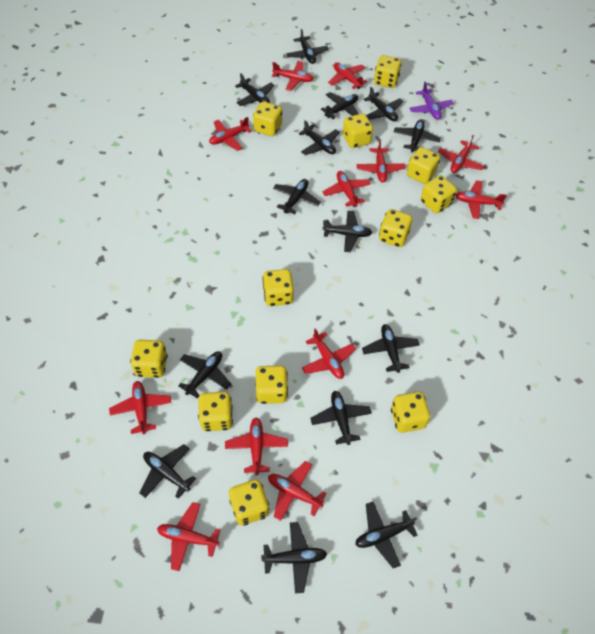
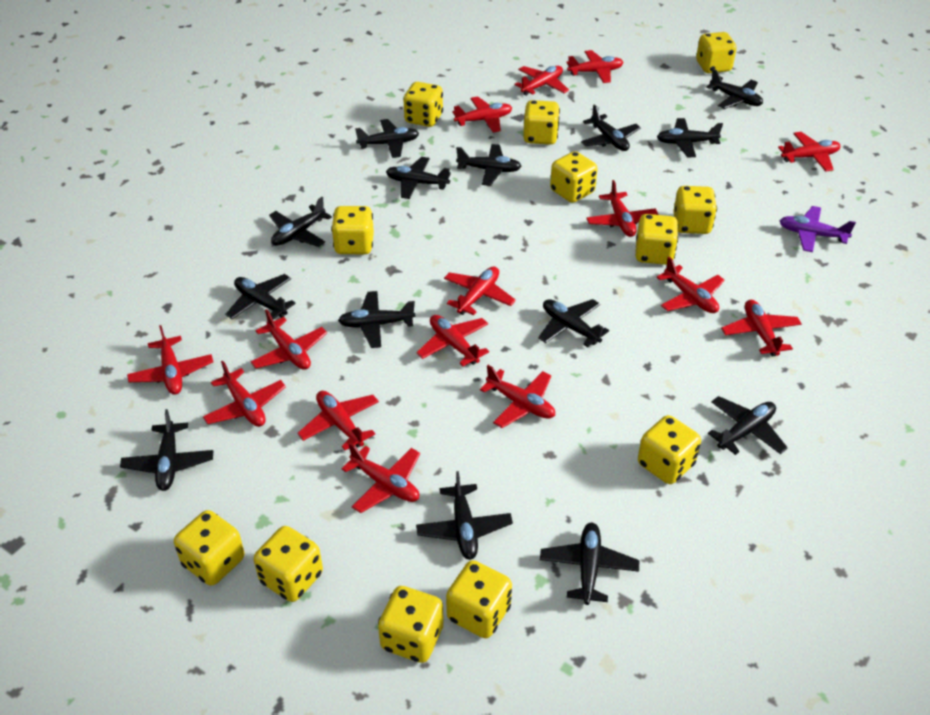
red plane: [109,381,171,434] [157,502,220,571] [209,117,252,151] [225,417,288,475] [268,461,327,521] [272,61,313,91] [302,328,356,379] [322,171,371,207] [328,62,367,89] [357,140,406,182] [438,135,484,173] [455,180,507,219] = 12 -> [127,325,213,395] [203,361,286,427] [250,309,327,370] [297,391,379,450] [341,443,420,513] [416,315,489,366] [444,267,516,315] [452,96,512,133] [480,365,555,428] [514,66,569,96] [566,50,623,83] [586,180,658,237] [657,257,725,313] [721,300,802,356] [778,132,840,172] = 15

